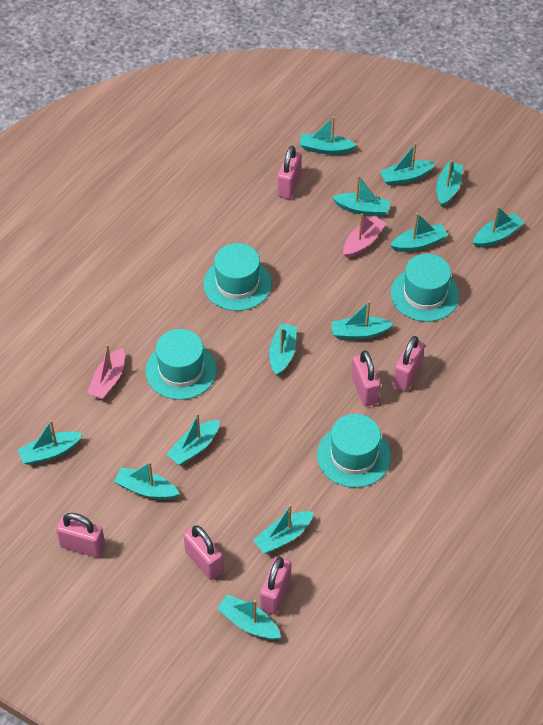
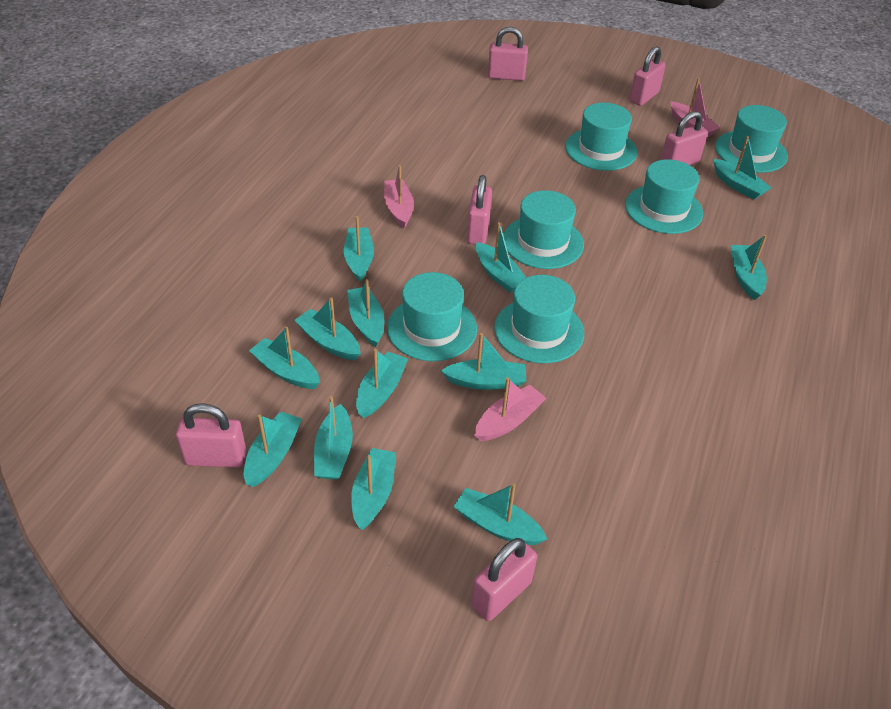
pink boat: [87,344,125,399] [343,213,386,258] = 2 -> [384,165,414,228] [474,378,546,441] [671,78,720,137] = 3
turquoise hat: [145,329,217,400] [203,243,272,311] [317,414,391,488] [391,254,460,322] = 4 -> [387,272,477,361] [494,275,584,363] [503,190,584,269] [565,103,637,171] [625,159,703,234] [715,105,788,173] = 6

